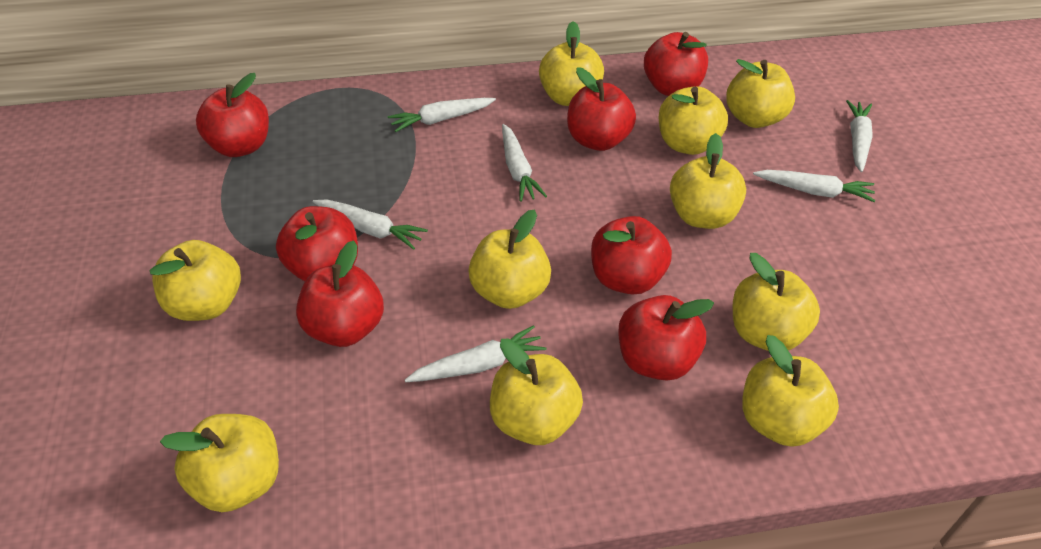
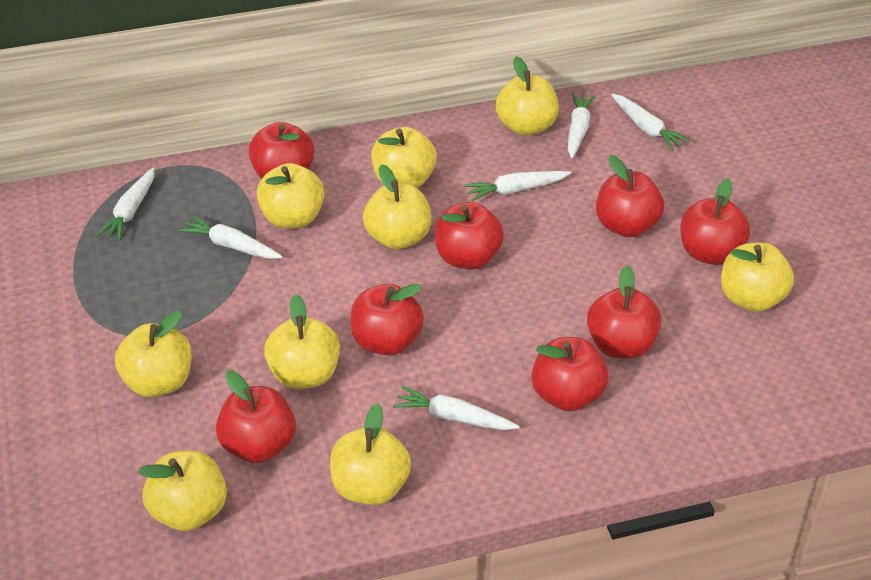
red apple: [196,73,269,157] [276,206,358,281] [296,240,384,347] [567,67,636,151] [591,216,672,295] [618,295,714,381] [644,32,708,96] = 7 -> [216,370,296,463] [249,122,314,179] [351,284,424,355] [435,202,504,270] [531,337,609,411] [587,265,662,359] [596,155,664,237] [680,178,750,265] = 8
yellow apple: [150,240,241,321] [160,414,279,512] [468,210,551,309] [490,339,583,445] [539,21,604,106] [658,86,728,155] [670,133,746,229] [726,59,795,128] [733,253,820,351] [742,335,839,447] = 10 -> [115,311,192,397] [138,450,227,531] [256,163,325,229] [264,294,340,389] [330,403,411,505] [363,164,432,249] [371,127,437,188] [496,56,558,136] [721,243,794,312] = 9

